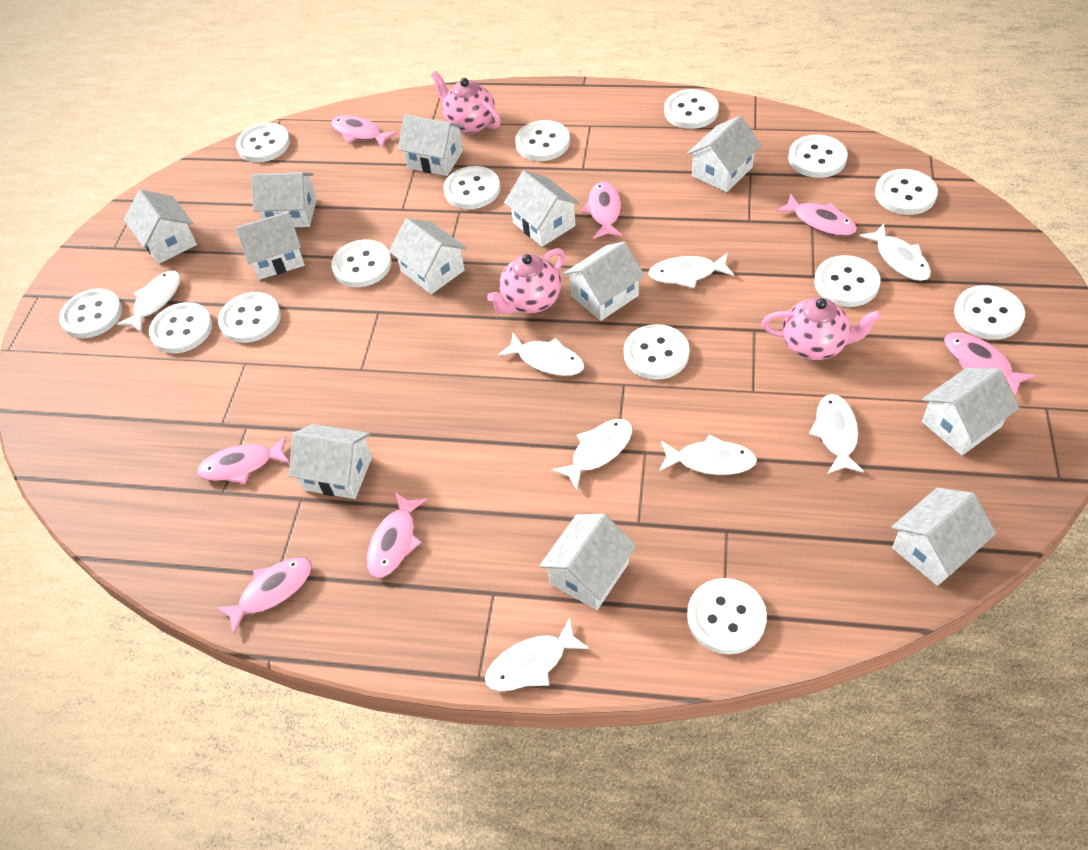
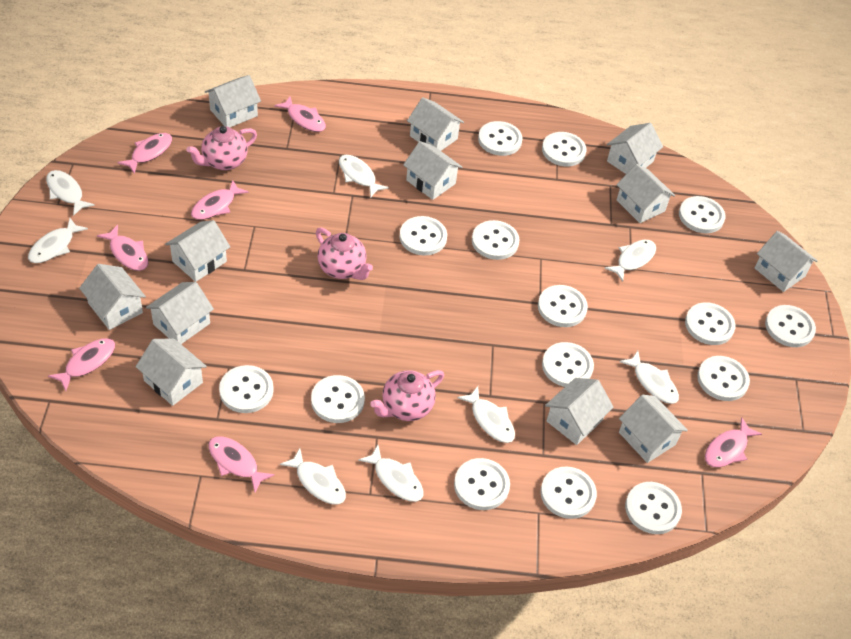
white button: [59,289,122,338] [149,302,212,353] [218,292,281,343] [236,123,290,163] [331,239,391,287] [444,166,500,209] [515,120,570,161] [624,324,689,380] [664,89,719,129] [687,578,767,654] [788,135,848,178] [814,255,880,307] [875,169,938,215] [954,285,1025,340] = 14 -> [219,365,274,413] [311,375,365,423] [400,216,447,255] [454,458,510,510] [472,220,519,260] [478,121,523,156] [538,285,588,327] [541,467,597,519] [542,132,586,167] [542,342,594,387] [625,482,682,534] [679,196,726,233] [685,302,736,345] [697,356,750,401] [765,305,816,347] = 15

